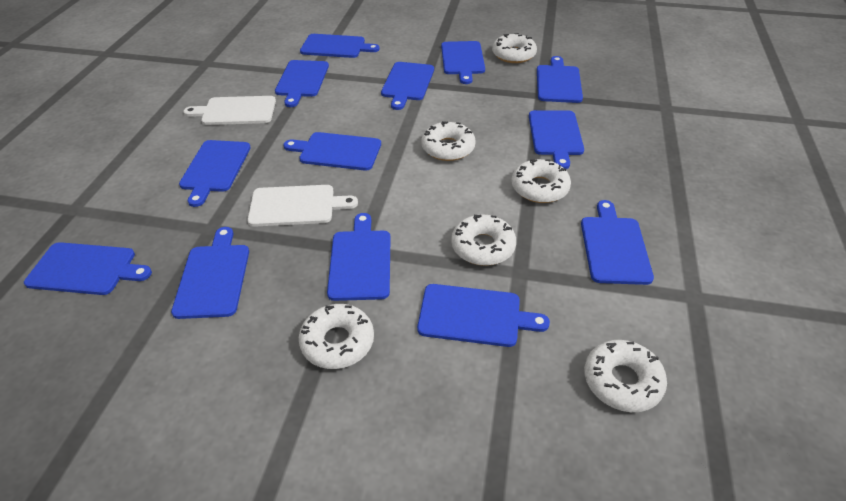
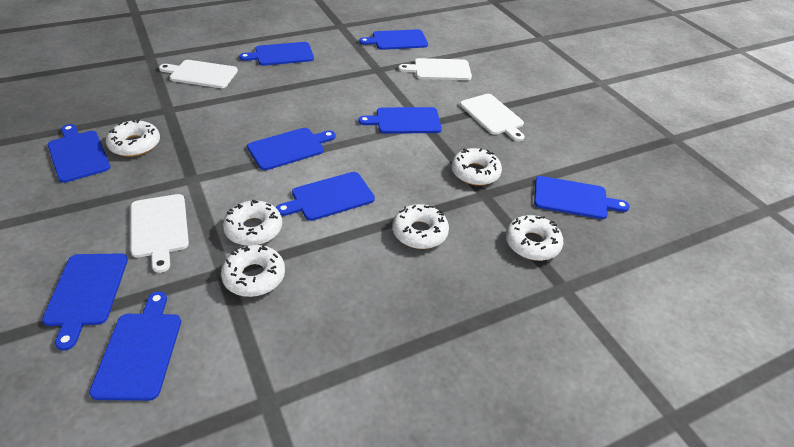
blue cutting board: [24,242,152,295] [171,227,249,319] [179,140,251,207] [275,60,329,107] [283,132,381,171] [300,34,380,58] [327,213,391,301] [381,62,434,110] [417,284,550,347] [441,41,485,84] [529,110,584,169] [537,56,583,103] [581,200,654,285] = 13 -> [42,253,128,351] [48,124,111,183] [89,291,181,401] [239,42,314,66] [247,128,336,170] [276,172,375,221] [358,107,442,134] [359,29,428,50] [534,176,630,219] = 9
white cutting board: [184,96,276,125] [247,185,358,227] = 2 -> [131,194,189,273] [159,60,238,88] [399,58,472,80] [460,94,525,141] = 4

